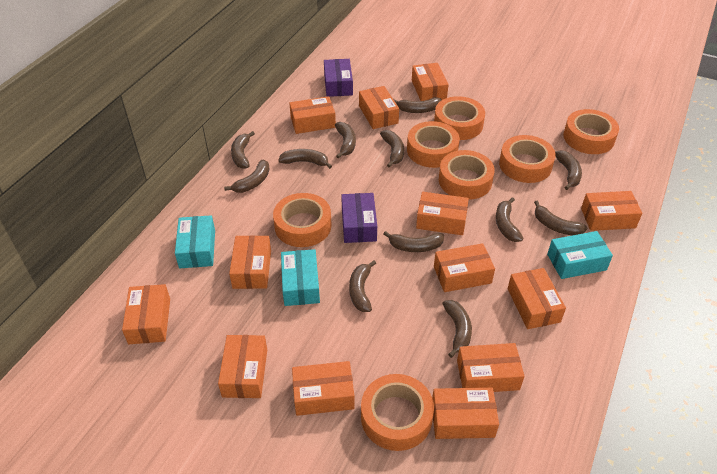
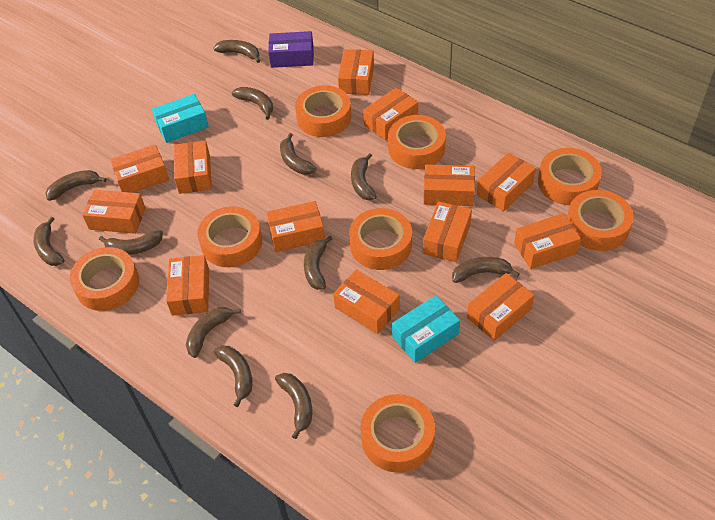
orange tape: [273,193,332,247] [361,374,434,451] [407,121,460,168] [434,96,485,140] [439,150,495,200] [499,135,556,183] [564,109,619,154] = 7 -> [70,247,139,311] [197,206,262,267] [295,85,351,137] [349,208,412,270] [360,394,435,473] [388,115,446,169] [538,148,602,205] [567,190,633,251] = 8
purple box: [324,59,353,97] [341,193,377,243] = 2 -> [268,31,314,68] = 1
turquoise box: [175,215,215,268] [281,249,320,306] [547,231,613,279] = 3 -> [152,94,209,143] [392,295,460,363] = 2

